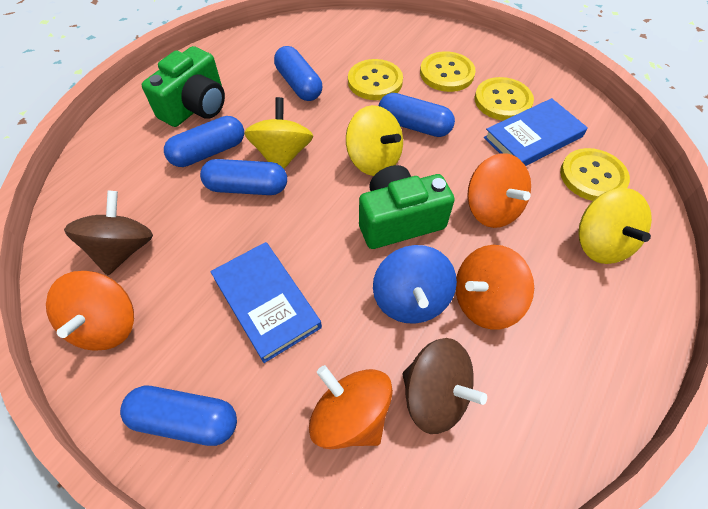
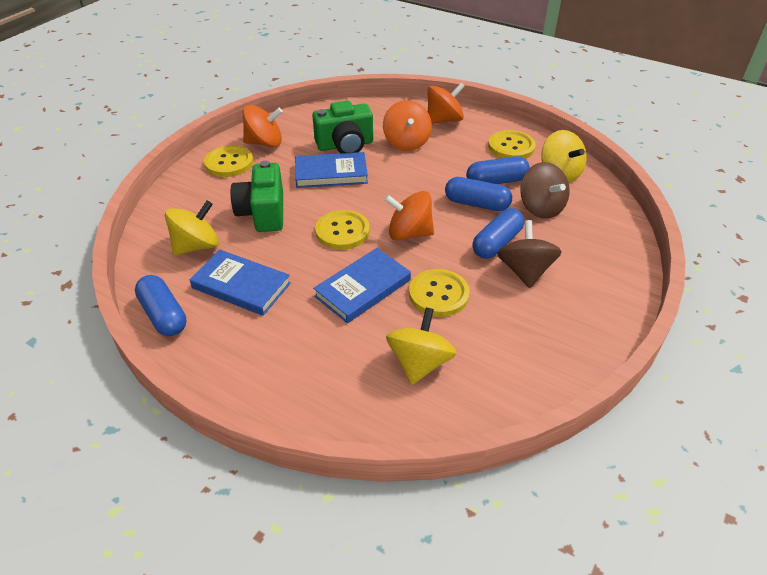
blue book: [210,242,322,363] [484,98,588,166] = 2 -> [190,250,291,316] [295,152,368,188] [313,248,411,323] = 3
blue capsule: [120,386,237,446] [164,116,244,167] [200,159,287,195] [274,46,322,101] [379,93,455,137] = 5 -> [135,275,186,336] [445,177,512,211] [466,156,530,184] [473,208,524,259] = 4
blue spinning top: [373,245,457,324] = 1 -> none = 0

